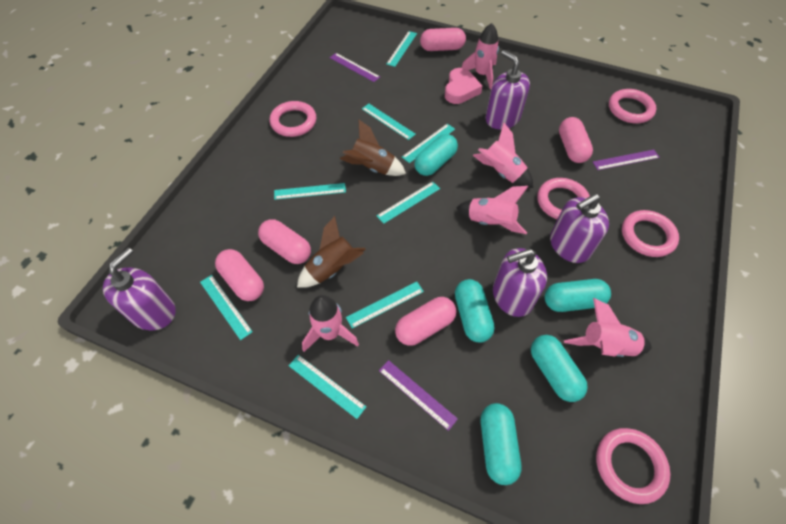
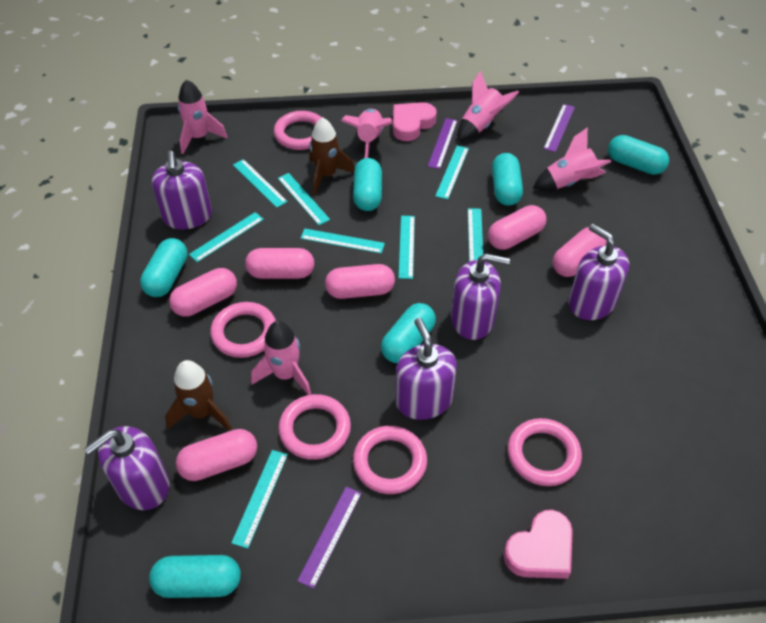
pink capsule: [215,249,264,301] [258,219,311,264] [395,297,456,346] [420,28,466,51] [559,117,593,163] = 5 -> [169,268,237,317] [176,429,257,481] [245,248,314,279] [325,264,395,299] [488,205,546,250] [552,227,607,277] = 6
pink heart: [445,68,482,104] = 1 -> [393,102,437,141] [503,510,573,579] = 2
purple soap dispenser: [103,248,176,330] [485,50,530,130] [493,248,547,317] [550,194,609,263] = 4 -> [84,426,170,510] [152,151,212,229] [395,318,457,420] [451,253,510,340] [568,224,629,320] = 5
turquoise capsule: [414,134,458,176] [455,279,495,343] [481,403,521,485] [531,335,588,402] [545,279,611,312] = 5 -> [140,238,188,297] [149,555,241,598] [353,158,382,211] [381,303,436,363] [492,153,523,206] [608,135,669,175] = 6

